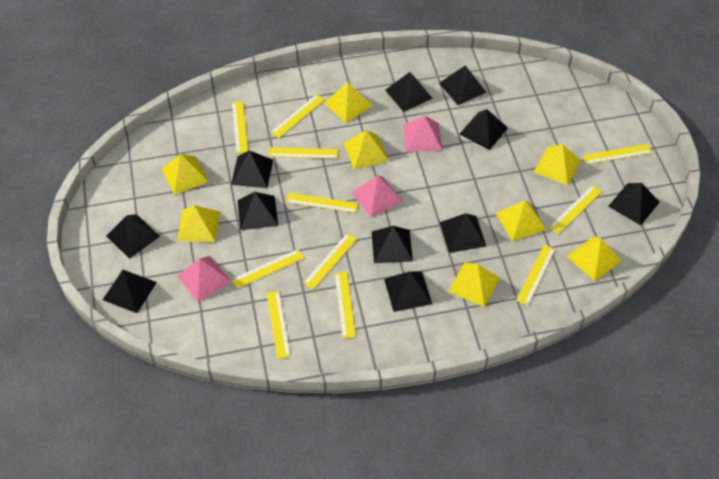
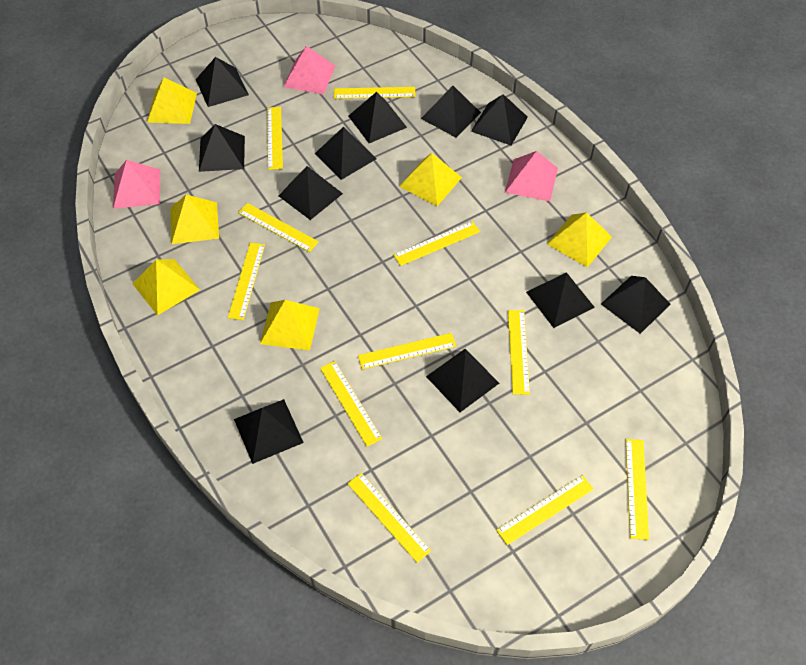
yellow pyramid: [162,154,209,195] [177,205,220,242] [324,82,372,123] [344,130,389,170] [448,262,500,307] [496,200,546,242] [534,144,581,186] [567,236,621,281] = 8 -> [132,259,200,316] [147,78,197,124] [170,195,219,244] [260,300,320,350] [399,153,462,206] [547,212,612,267] = 6

